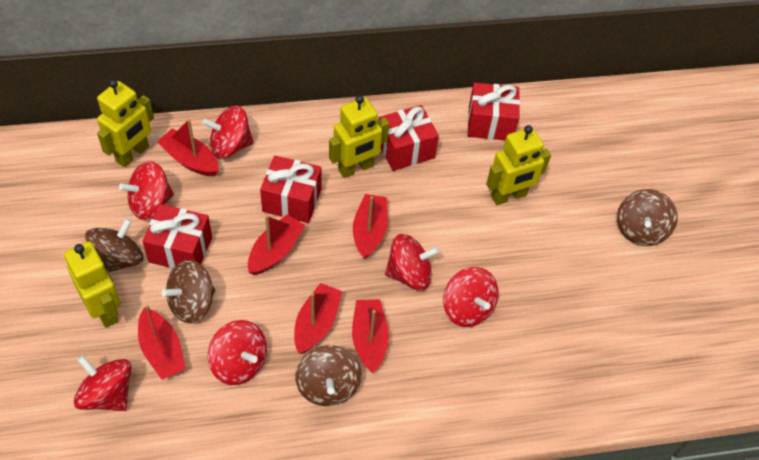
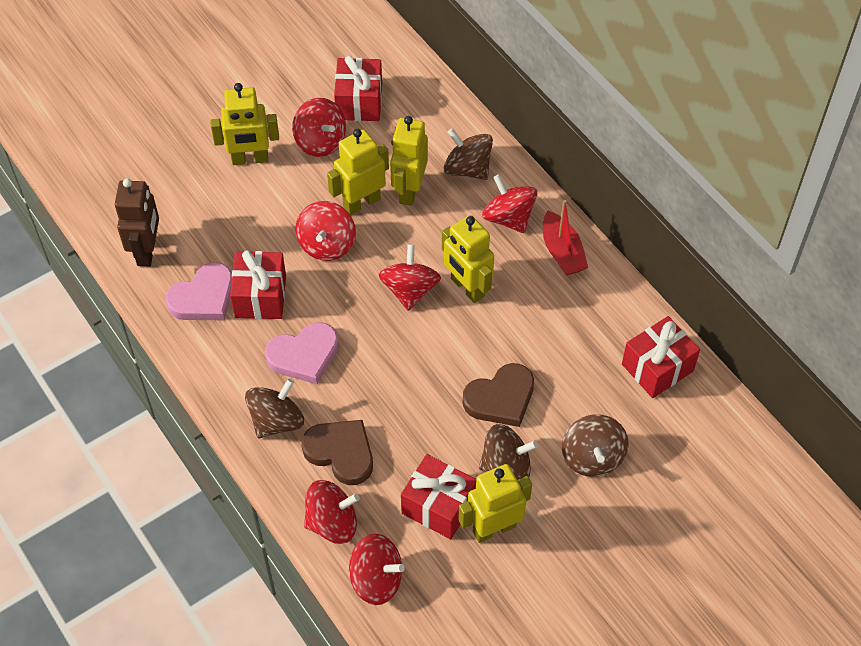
brown heart: none = 0 -> [301,420,373,485] [463,363,534,427] = 2
brown robot: none = 0 -> [115,178,159,267] = 1
pink heart: none = 0 -> [166,262,232,320] [265,322,339,384] = 2
red boat: [138,304,186,380] [157,119,219,176] [248,214,306,275] [294,283,342,354] [352,299,389,373] [353,194,388,259] = 6 -> [543,200,588,276] = 1
yellow robot: [64,241,121,328] [97,79,154,167] [329,95,389,178] [486,125,551,205] = 4 -> [210,83,279,165] [327,129,389,215] [390,116,428,206] [442,215,494,303] [458,464,532,543] = 5

